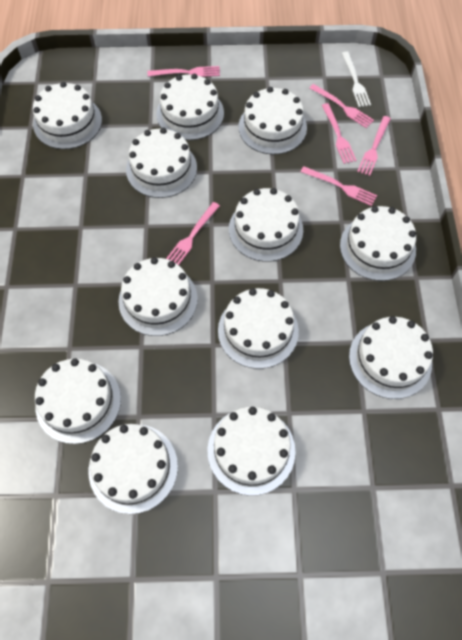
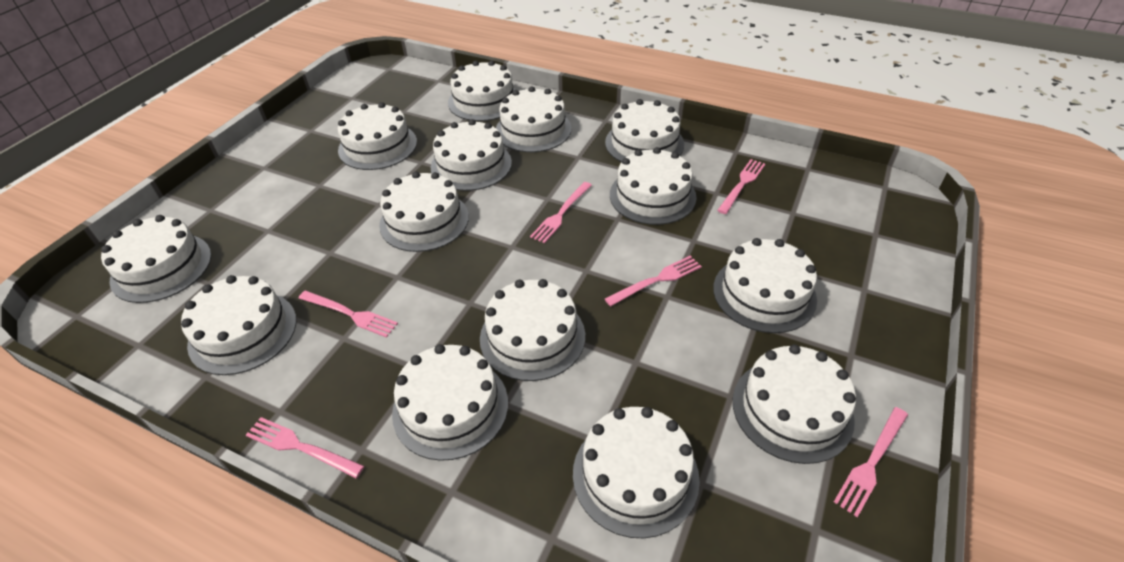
white cake: [33,82,102,149] [35,358,121,444] [89,424,178,514] [118,257,198,336] [126,128,197,198] [156,74,224,140] [208,407,296,496] [218,288,299,369] [229,188,303,262] [239,87,307,154] [340,206,416,281] [349,316,433,399] = 12 -> [101,215,211,303] [181,275,296,375] [338,102,417,170] [379,171,469,252] [392,344,508,461] [431,119,512,191] [448,61,515,121] [480,279,585,381] [496,86,571,152] [573,407,700,538] [605,99,684,162] [610,147,697,225] [713,238,817,333] [733,344,856,464] = 14
white fork: [342,51,371,107] = 1 -> none = 0

